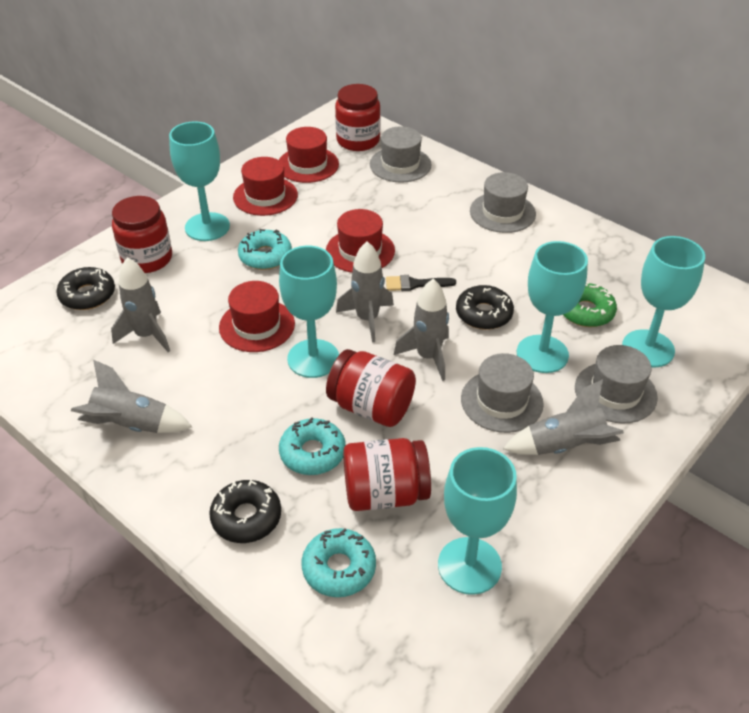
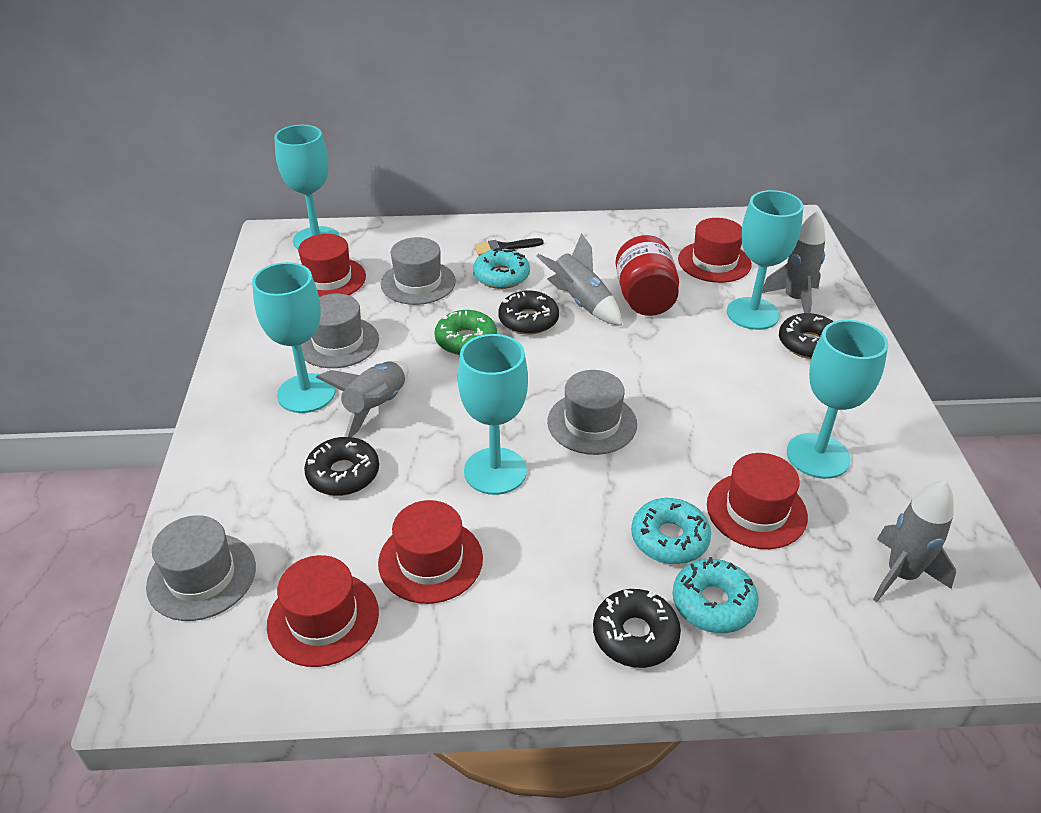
black donut: [56,267,115,310] [209,480,281,543] [456,285,514,330] = 3 -> [304,437,379,496] [498,291,559,335] [593,589,681,668] [779,313,834,359] = 4
grey rocket: [71,360,192,433] [111,257,170,352] [336,241,394,343] [394,279,449,381] [503,379,624,455] = 5 -> [315,361,409,437] [537,233,622,326] [762,211,825,313] [873,480,956,602] = 4
red hat: [219,281,295,352] [233,157,298,216] [279,127,339,183] [326,209,395,273] = 4 -> [267,555,379,667] [298,234,366,297] [378,500,483,604] [678,218,752,283] [707,453,808,549] = 5
red jar: [112,196,172,273] [326,349,416,427] [335,84,381,151] [343,438,431,511] = 4 -> [615,235,679,316] = 1

